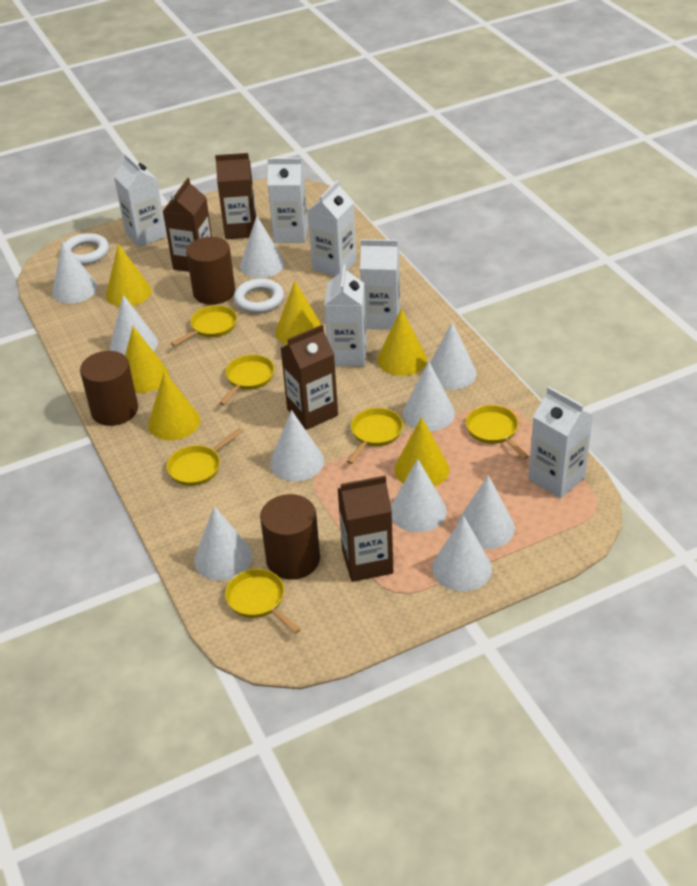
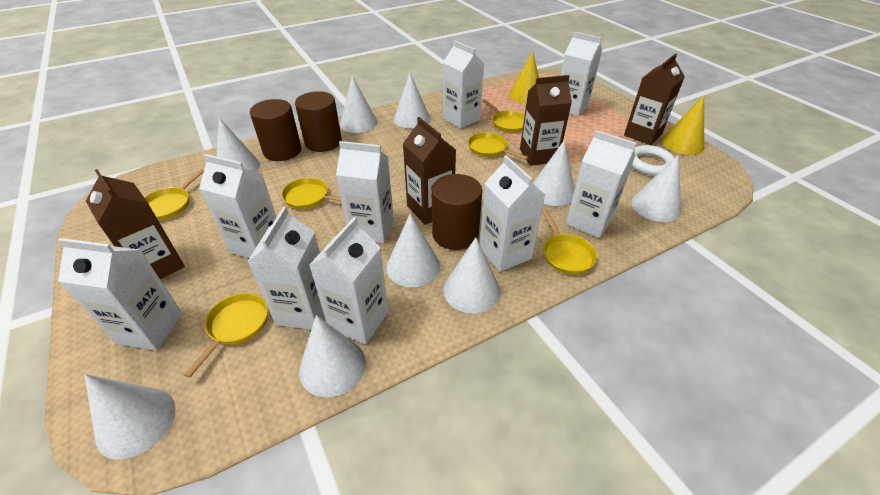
white carton: [114,153,167,247] [268,158,308,243] [308,180,357,276] [324,264,367,366] [360,239,400,330] [528,386,593,499] = 6 -> [58,238,183,350] [199,154,277,258] [247,207,324,330] [309,217,388,344] [336,141,394,243] [443,40,484,129] [480,156,545,272] [560,32,602,116] [566,130,637,238] = 9
white cone: [52,241,98,303] [110,295,158,356] [194,506,252,581] [240,216,285,278] [270,410,324,481] [391,459,447,532] [403,362,455,431] [430,322,476,390] [432,516,492,591] [457,475,515,549] = 10 -> [85,374,176,460] [217,118,260,172] [299,315,366,397] [340,76,378,133] [386,214,440,287] [394,73,431,129] [443,237,500,313] [533,141,575,206] [631,155,681,222] = 9
white ring: [65,233,109,265] [234,278,284,313] = 2 -> [632,145,675,176] = 1
yellow cone: [106,244,152,307] [125,326,169,393] [148,371,200,440] [276,281,322,345] [377,308,427,376] [394,417,449,487] = 6 -> [509,51,539,103] [662,96,704,155] = 2

